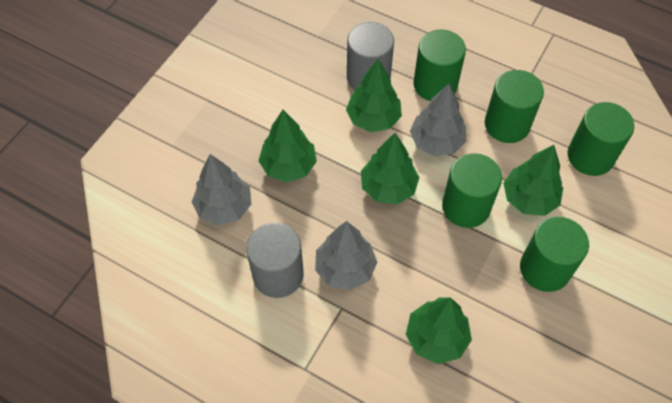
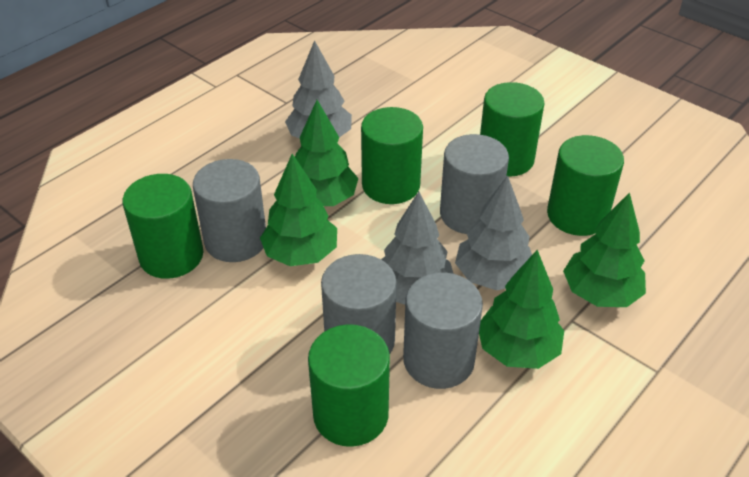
green tree: [259,110,317,182] [346,59,402,132] [361,133,420,204] [406,298,472,364] [503,145,563,216] = 5 -> [260,154,337,266] [295,100,359,206] [479,250,564,369] [563,192,646,307] = 4
grey cylinder: [246,223,304,298] [347,22,394,90] = 2 -> [193,159,266,262] [321,254,397,354] [403,273,483,389] [440,134,509,234] = 4

